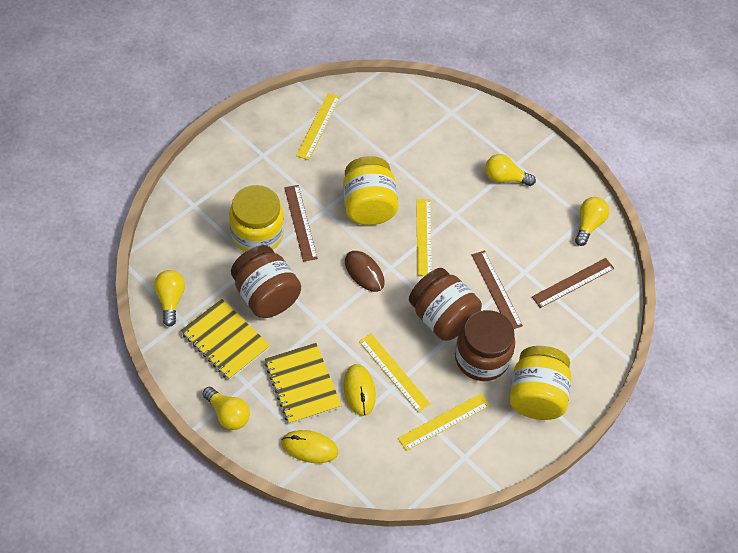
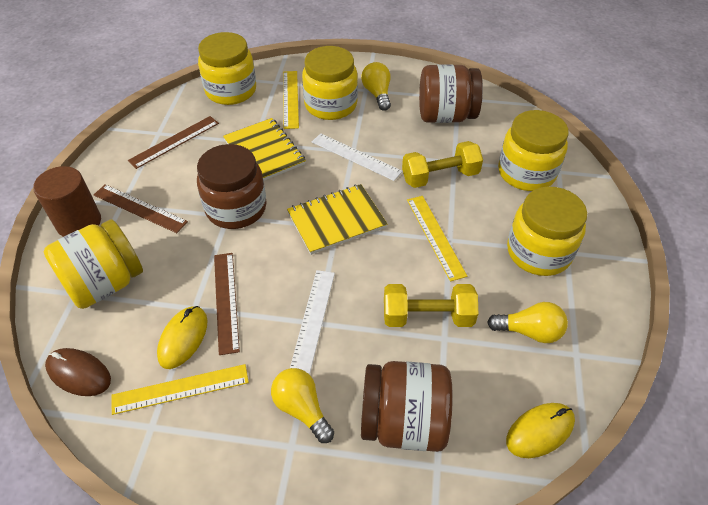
brown cylinder: none = 0 -> [33,166,101,237] = 1
white ruler: none = 0 -> [290,270,335,375] [312,133,403,181] = 2
yellow dumbbell: none = 0 -> [384,284,478,327] [402,141,483,188] = 2
yellow jar: [229,185,284,252] [343,156,398,225] [509,346,572,420] = 3 -> [44,219,143,309] [198,32,256,105] [302,46,358,120] [498,110,569,191] [507,187,587,276] = 5
yellow light bulb: [154,270,185,327] [202,387,250,430] [485,154,536,186] [575,197,609,246] = 4 -> [271,368,334,443] [361,62,391,111] [487,302,568,343] = 3
yellow ruler: [296,93,340,160] [359,334,431,413] [398,393,490,451] [416,199,432,276] = 4 -> [111,364,249,415] [283,71,299,129] [407,196,467,282] = 3

